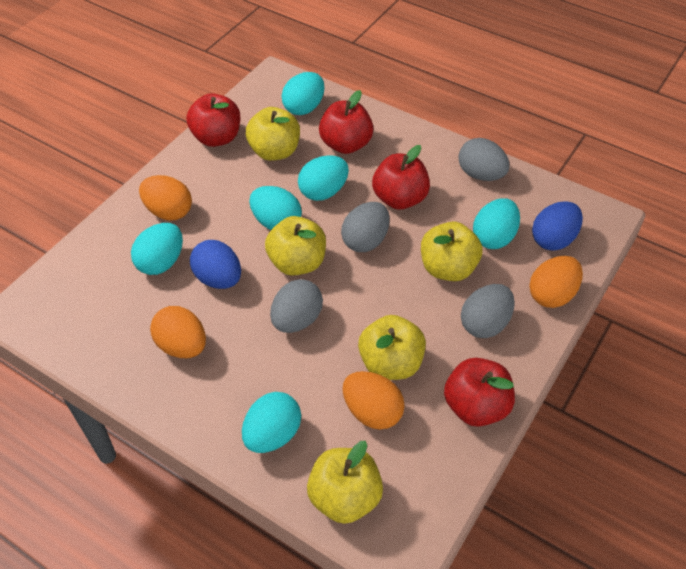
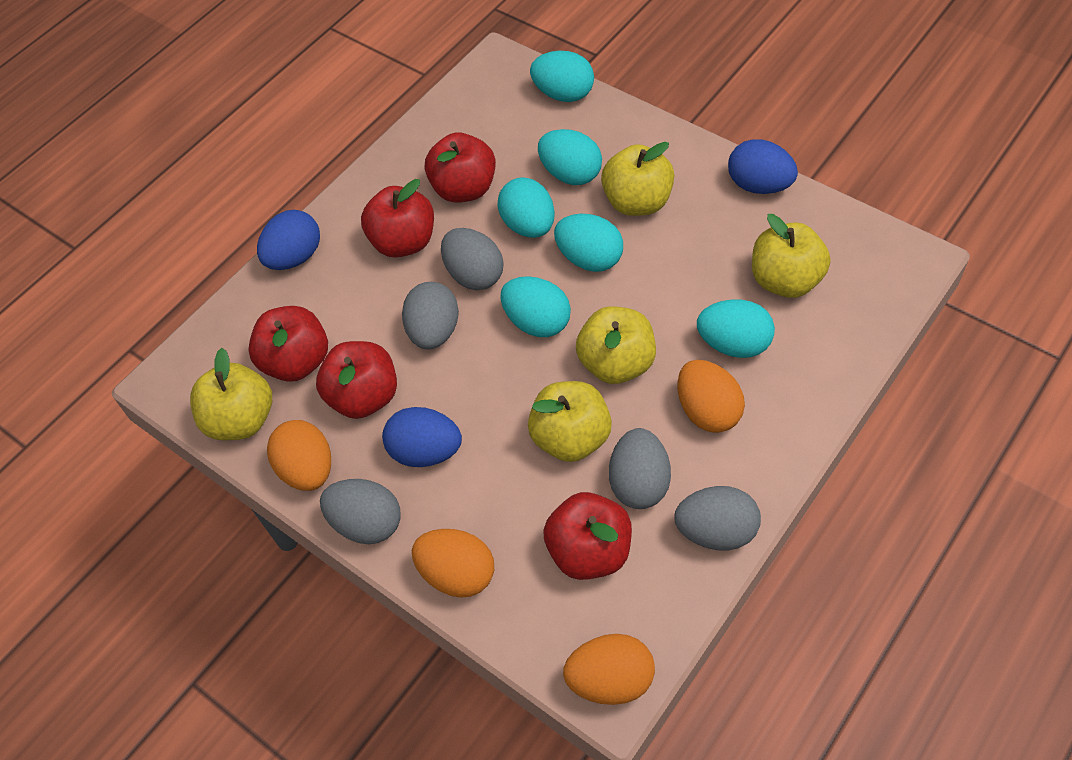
blue egg: [190,240,241,289] [532,201,583,251] = 2 -> [257,210,320,270] [382,407,462,467] [728,139,798,194] = 3
grey egg: [270,279,323,333] [341,202,390,252] [458,138,510,181] [461,284,515,338] = 4 -> [320,479,401,544] [402,282,459,350] [441,228,503,290] [609,428,671,509] [674,486,761,550] = 5
red apple: [186,93,240,147] [319,90,373,154] [372,145,430,210] [444,358,515,427] = 4 -> [248,306,328,382] [316,341,397,419] [361,179,434,258] [425,132,496,203] [543,492,632,580] = 5

